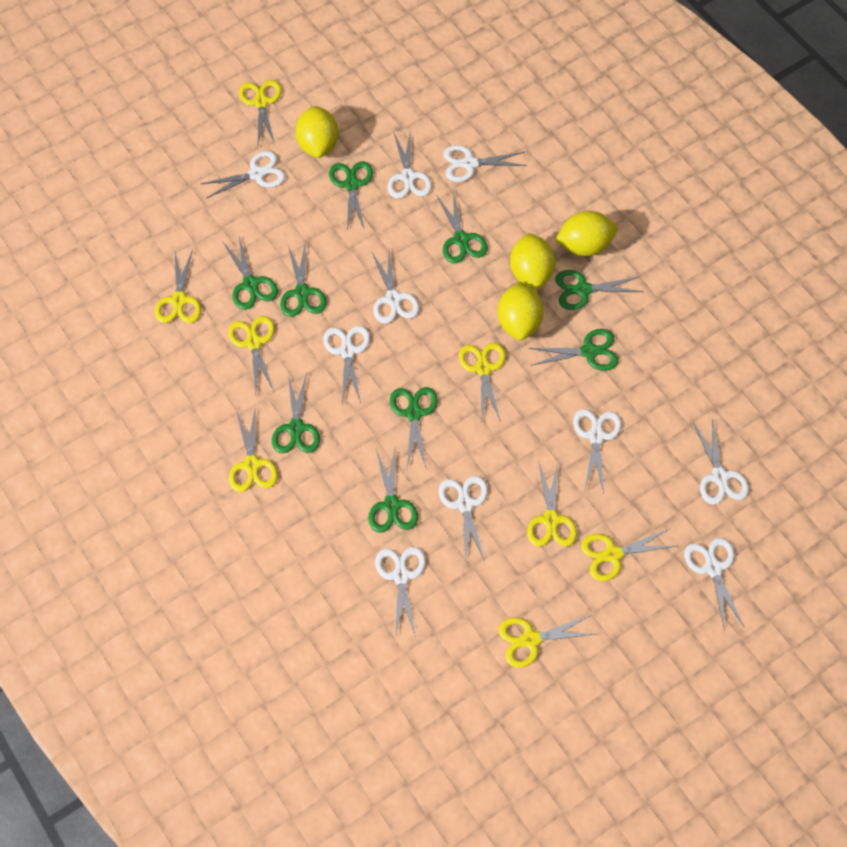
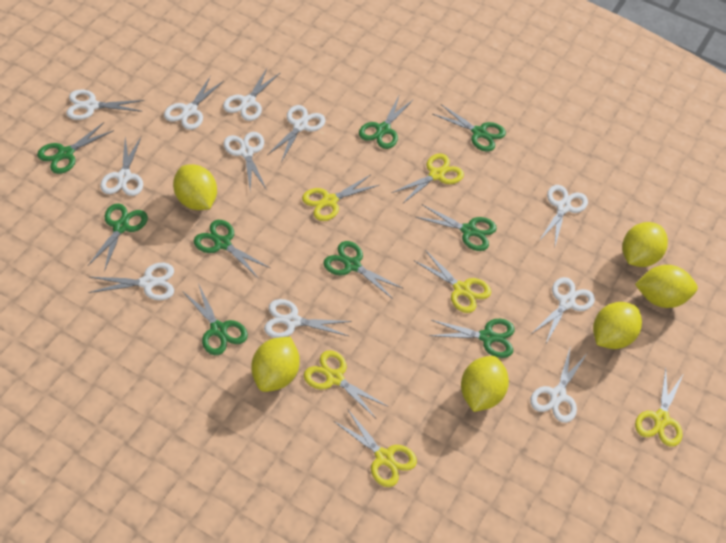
white scissors: [201,151,285,198] [323,326,370,403] [372,249,420,324] [375,547,426,638] [388,130,432,199] [439,476,488,563] [443,145,527,182] [573,409,621,493] [684,538,744,630] [693,419,749,505] = 10 -> [66,90,144,120] [89,263,174,300] [100,137,143,196] [164,76,224,130] [223,68,281,121] [224,132,267,191] [264,299,352,338] [267,105,326,162] [530,277,595,345] [530,349,587,423] [539,185,588,245] = 11
yellow lemon: [295,106,339,158] [497,282,544,340] [510,233,555,290] [555,211,617,256] = 4 -> [173,164,217,210] [251,337,300,392] [461,356,509,412] [593,302,642,349] [622,222,668,267] [635,265,698,308] = 6
yellow scissors: [155,249,201,323] [228,316,275,394] [229,410,278,492] [239,80,282,144] [459,343,506,422] [498,615,595,668] [527,463,577,546] [581,528,676,581] = 8 -> [302,175,379,221] [304,350,387,418] [334,410,417,487] [391,154,464,204] [415,250,491,313] [635,368,684,447] = 6

